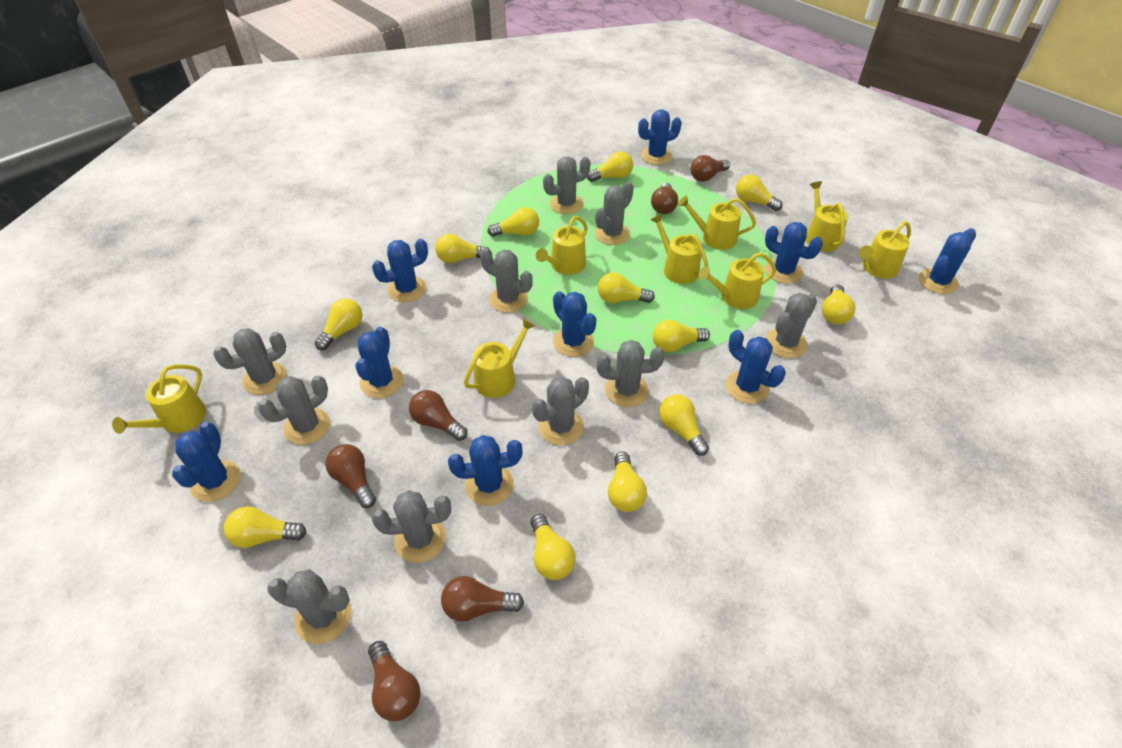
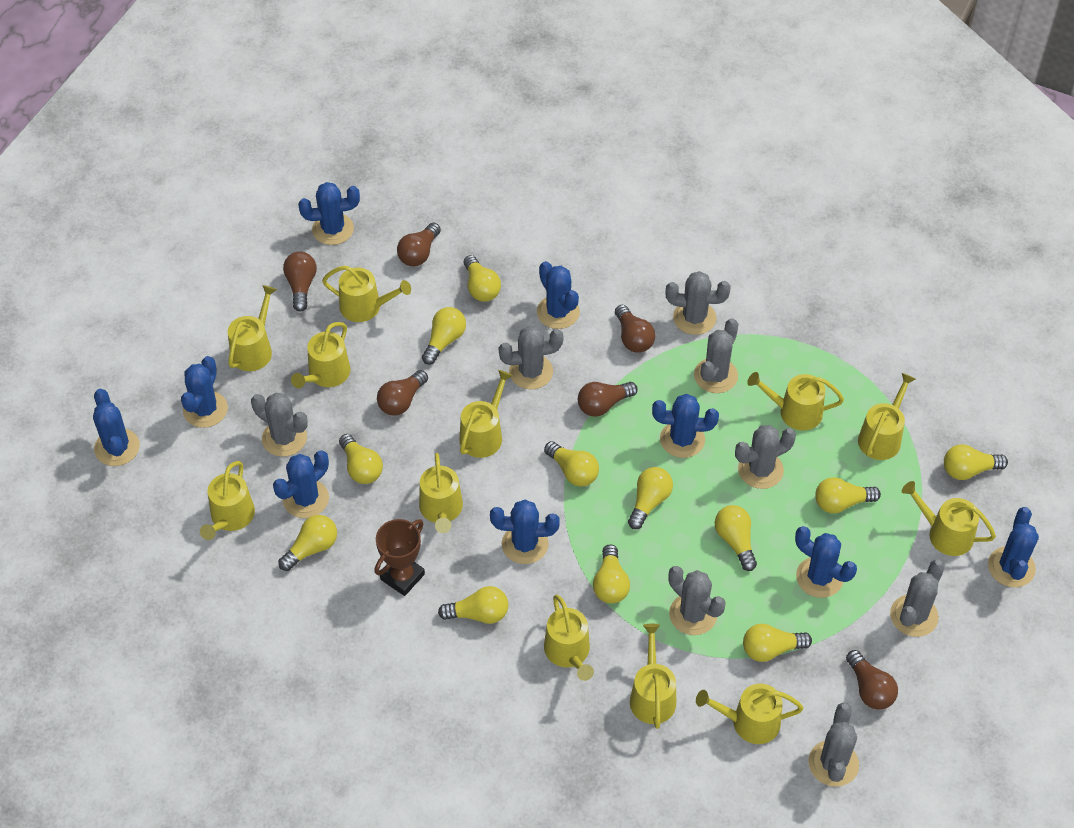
brown trophy: none = 0 -> [374,519,425,596] = 1
grey cactus: [213,328,287,395] [258,376,330,445] [267,569,351,644] [372,490,451,563] [480,248,533,313] [532,377,589,445] [543,156,590,214] [595,181,634,245] [597,340,665,407] [766,293,817,358] = 10 -> [251,393,308,457] [499,326,564,389] [665,271,731,335] [668,566,726,635] [694,318,739,393] [735,425,796,489] [809,703,859,787] [890,560,945,637] = 8
yellow watering can: [112,364,206,434] [464,318,535,398] [536,216,588,275] [651,214,708,284] [678,196,756,250] [698,252,776,309] [805,181,848,252] [859,221,911,279] = 8 -> [200,461,255,540] [228,285,277,371] [291,322,351,388] [322,265,411,322] [419,453,463,533] [459,370,513,458] [544,595,594,681] [630,624,676,729] [696,683,804,744] [747,372,844,430] [858,373,916,460] [902,481,996,556] = 12

